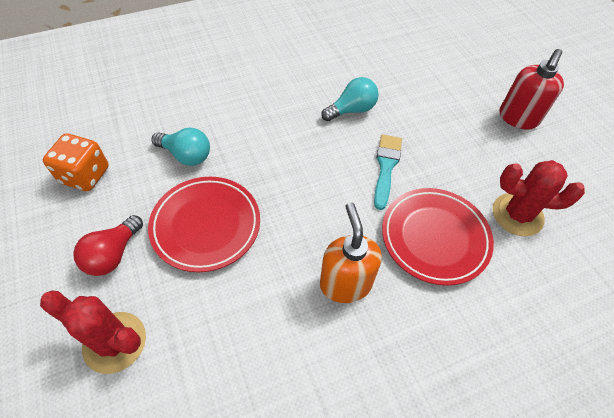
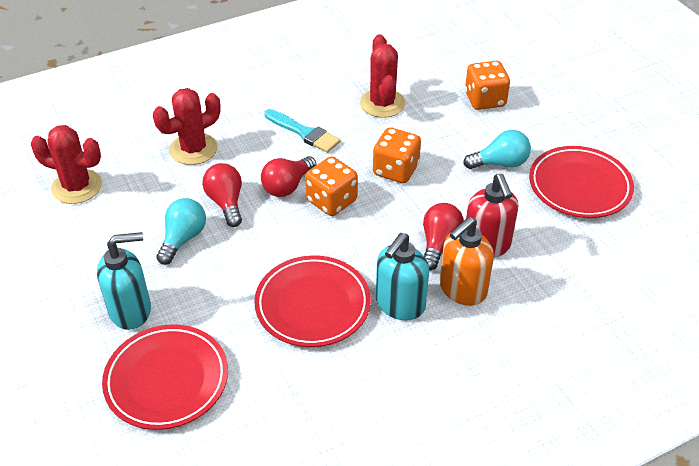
orange dice: [43,133,109,191] = 1 -> [305,156,358,216] [373,127,421,183] [465,61,510,110] = 3
red cactus: [40,291,146,374] [493,160,585,236] = 2 -> [31,125,102,204] [153,88,221,165] [360,34,405,118] = 3
red light bulb: [73,215,143,276] = 1 -> [202,163,242,227] [261,156,316,197] [423,203,464,270] = 3
red plate: [148,177,260,272] [382,188,494,286] = 2 -> [102,324,228,430] [254,255,371,347] [529,146,634,218] = 3
turquoise soap dispenser: none = 0 -> [97,232,151,330] [376,233,429,321] = 2

